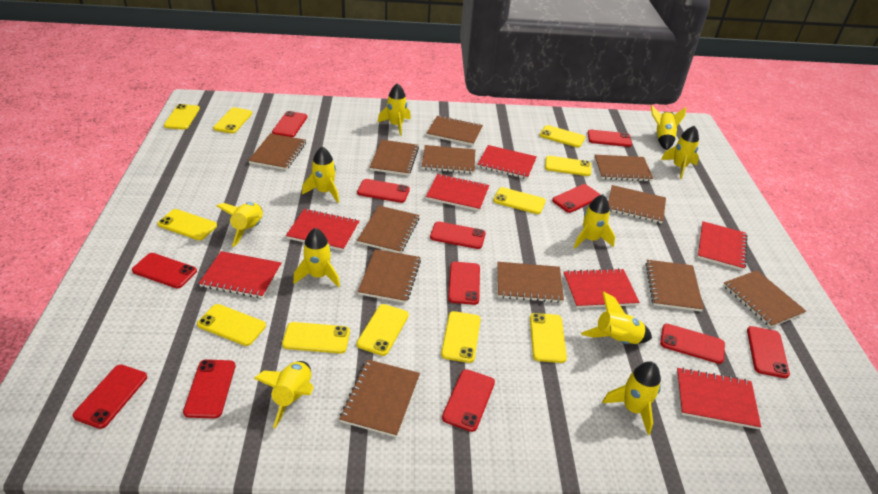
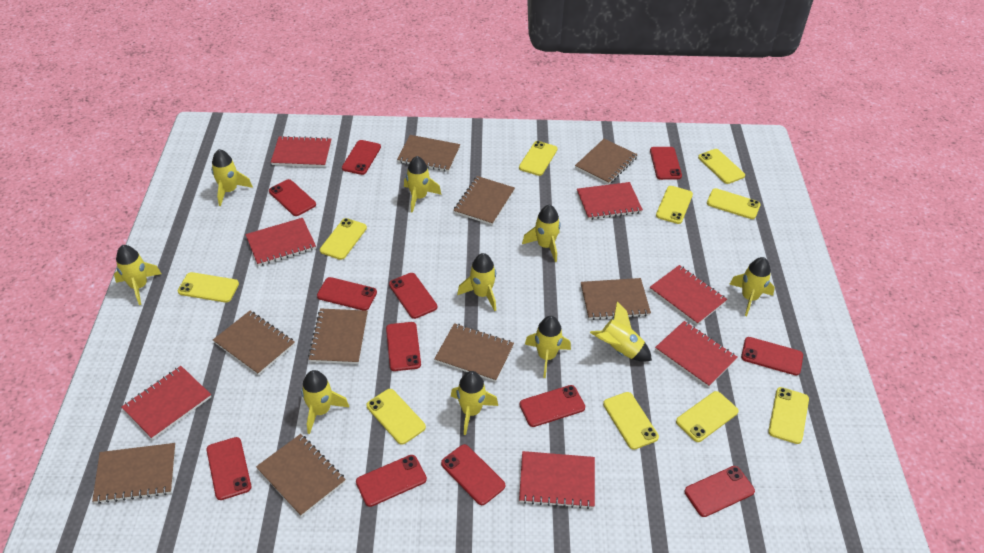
brown notebook: [248,133,306,170] [340,359,420,437] [357,206,420,253] [358,249,421,303] [370,140,419,176] [422,145,475,174] [427,115,483,146] [497,262,564,303] [594,155,653,181] [608,185,666,224] [645,260,704,312] [723,270,806,328] = 12 -> [92,443,176,504] [213,311,295,375] [256,434,346,517] [308,308,368,364] [397,135,460,172] [434,323,514,382] [453,176,515,225] [575,139,638,185] [581,278,651,320] = 9
yellow phone: [157,209,217,240] [164,104,200,130] [197,304,266,346] [213,107,252,134] [282,322,350,354] [357,304,409,356] [441,311,481,363] [493,187,546,214] [530,313,567,363] [539,125,585,148] [545,156,591,176] = 11 -> [178,272,239,303] [320,218,367,260] [366,389,426,445] [519,141,558,176] [603,392,659,450] [656,186,693,224] [676,391,739,442] [698,149,745,184] [707,188,761,219] [768,387,809,444] = 10

